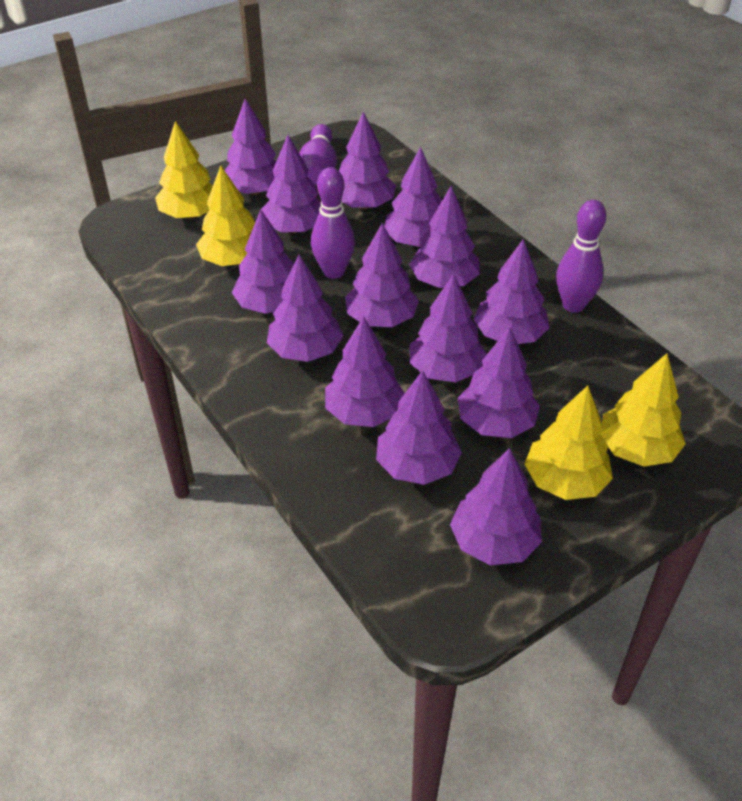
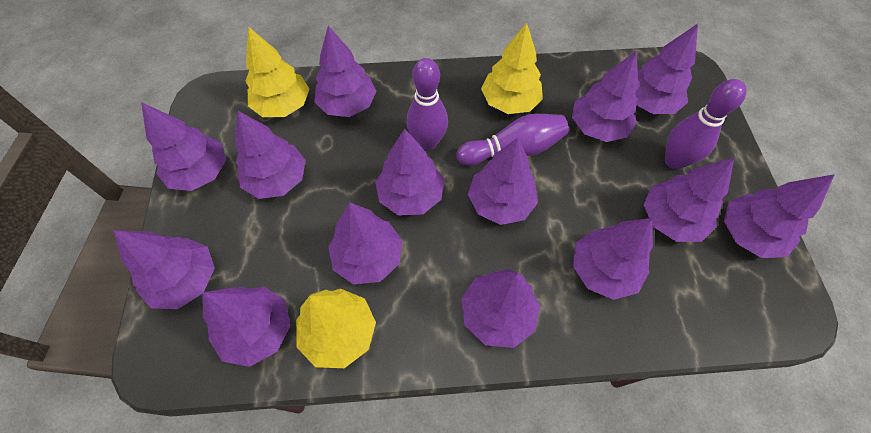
yellow tree: [155,121,213,219] [196,165,255,266] [525,386,613,500] [600,353,686,467] = 4 -> [245,27,310,117] [296,289,376,368] [481,23,543,114] = 3

